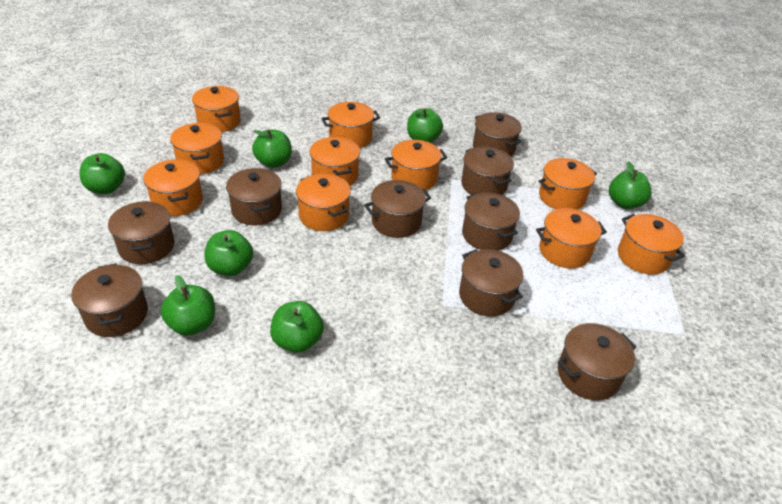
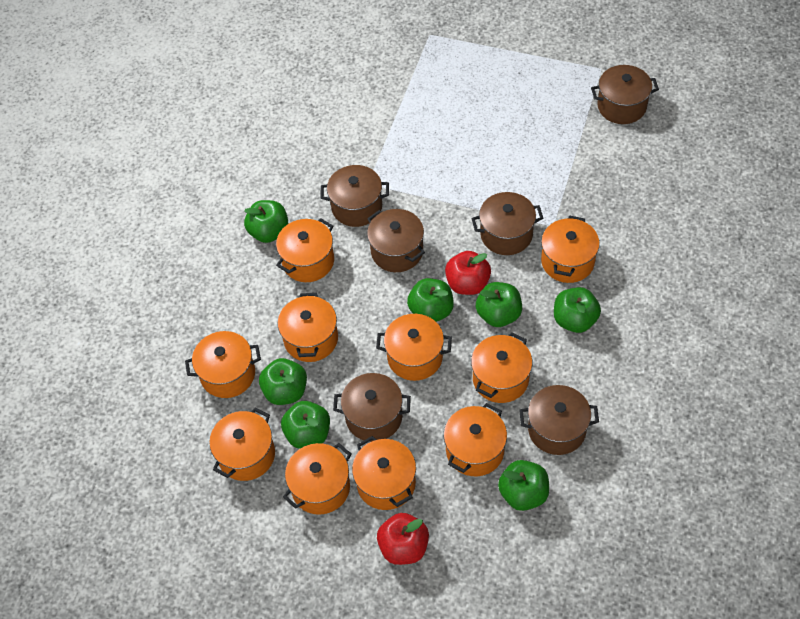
brown pot: [71,263,148,337] [108,201,174,264] [226,168,282,225] [364,180,431,238] [459,249,523,316] [461,146,514,195] [462,193,520,251] [473,112,522,156] [558,323,636,400] = 9 -> [320,165,389,227] [333,373,411,442] [367,209,425,272] [471,192,544,255] [519,385,599,455] [591,65,659,124] = 6
red apple: none = 0 -> [377,513,429,565] [445,251,491,295] = 2

